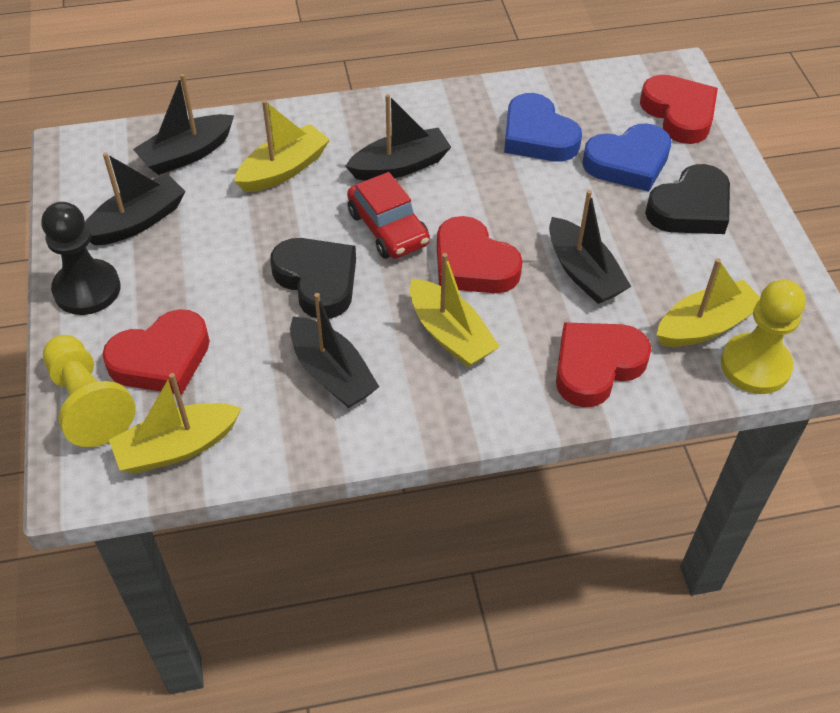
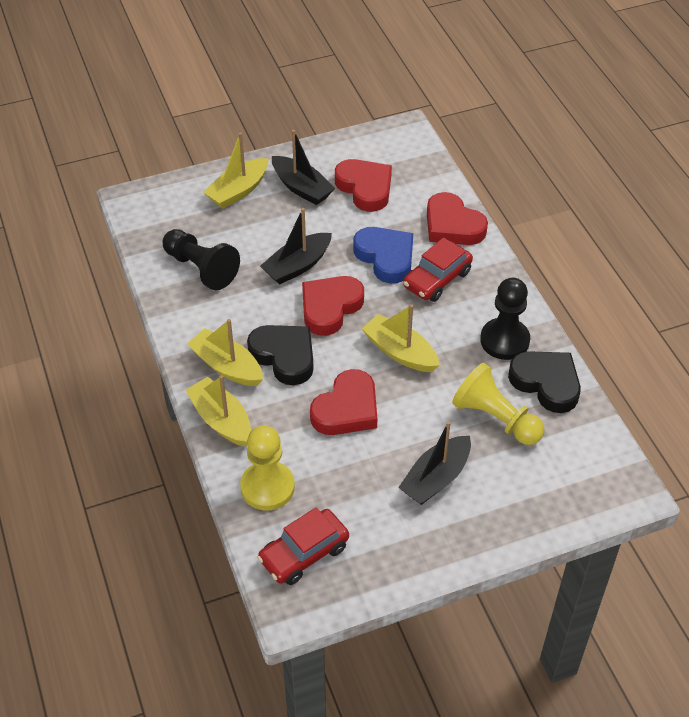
black boat: [85,152,186,245] [133,74,234,175] [290,293,379,408] [346,94,451,181] [549,190,631,304] = 5 -> [260,208,332,284] [272,130,335,205] [398,421,471,505] = 3
black pawn: [42,202,121,315] = 1 -> [162,229,240,290] [480,278,530,360] = 2
blue heart: [504,93,582,162] [582,123,672,191] = 2 -> [353,227,413,283] = 1
red car: [347,172,430,259] = 1 -> [257,507,349,585] [403,238,473,302] = 2

